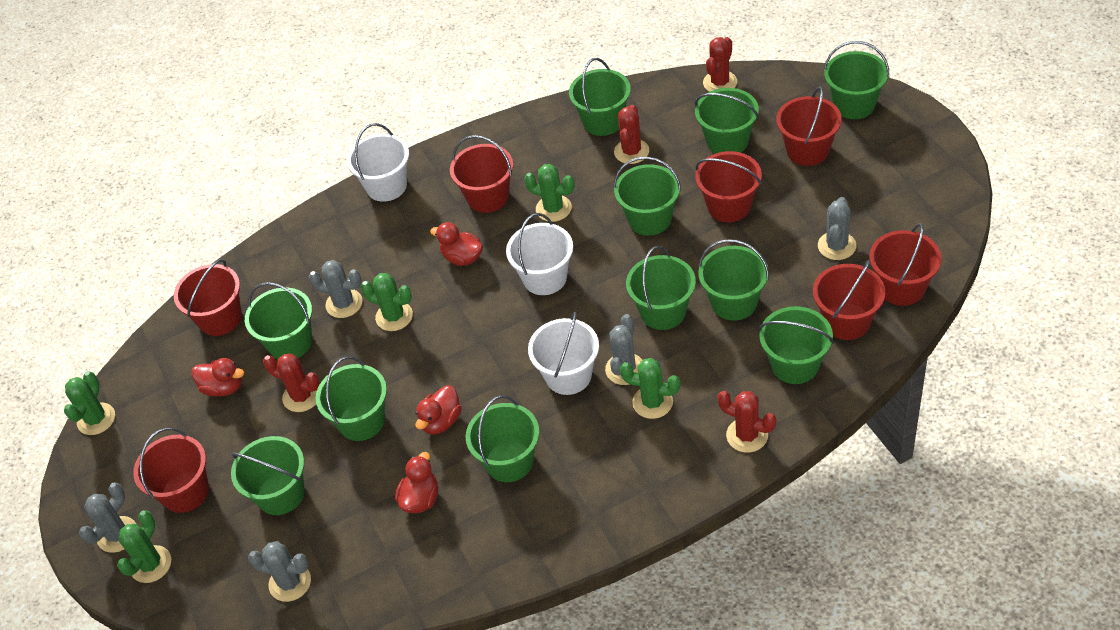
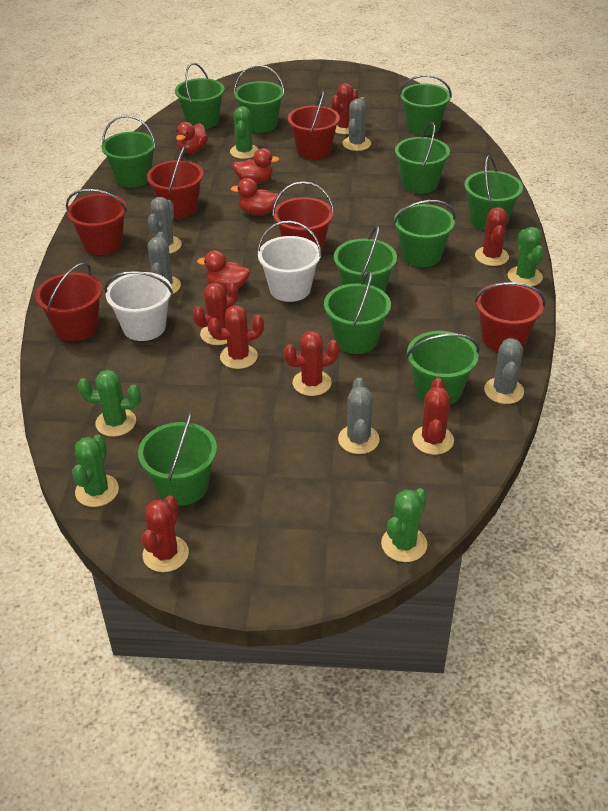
red bucket: [133,428,209,513] [174,259,242,336] [450,135,513,213] [695,151,762,222] [776,87,842,166] [813,260,885,340] [869,223,942,306] = 7 -> [35,262,102,341] [66,189,127,255] [147,146,204,219] [272,181,334,253] [288,91,340,159] [475,282,545,352] = 6
red cactus: [263,354,320,412] [614,105,649,164] [703,37,737,92] [717,391,777,453] = 4 -> [142,495,189,572] [193,281,238,345] [208,305,264,369] [284,331,339,396] [331,83,359,134] [412,378,454,455] [475,207,509,266] = 7
white bucket: [347,123,409,202] [506,213,573,295] [528,312,599,395] = 3 -> [104,271,173,341] [257,221,322,302] = 2

